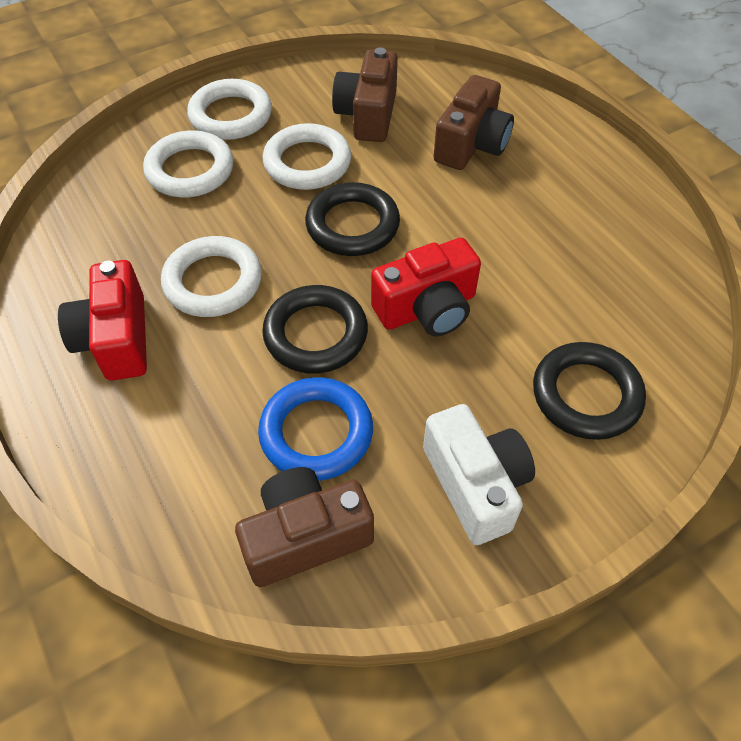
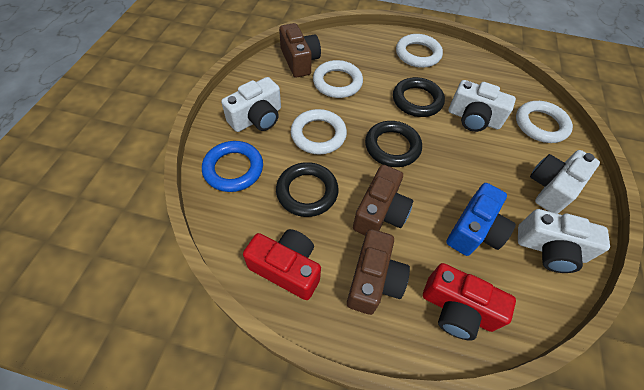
blue camera: none = 0 -> [446,183,516,256] = 1
white camera: [423,404,535,545] = 1 -> [221,77,281,132] [449,80,516,132] [518,209,610,273] [530,150,600,214] = 4

